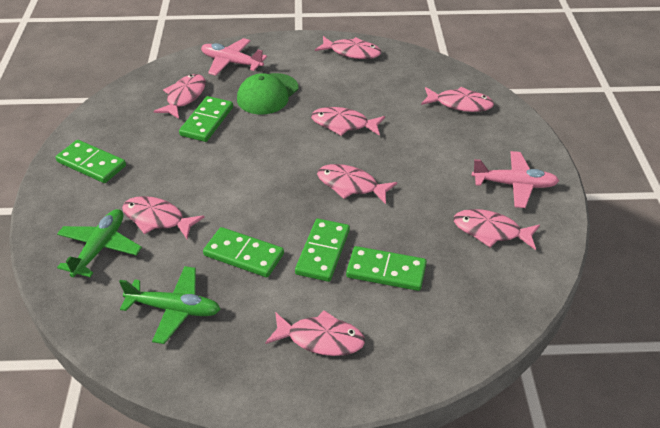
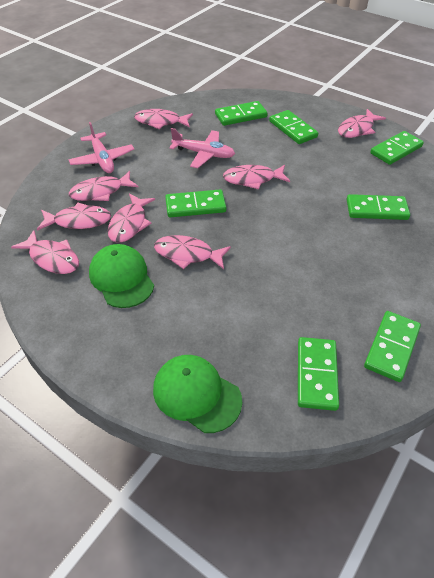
green cap: [237,73,298,115] = 1 -> [89,244,154,308] [153,355,242,433] = 2
green domino: [56,140,126,183] [179,96,233,142] [203,227,284,277] [295,219,350,282] [346,246,427,291] = 5 -> [165,189,226,217] [215,101,268,126] [269,110,318,144] [298,337,339,411] [347,194,410,220] [364,311,421,382] [370,131,424,165] = 7
green plane: [57,209,142,277] [119,266,221,344] = 2 -> none = 0

